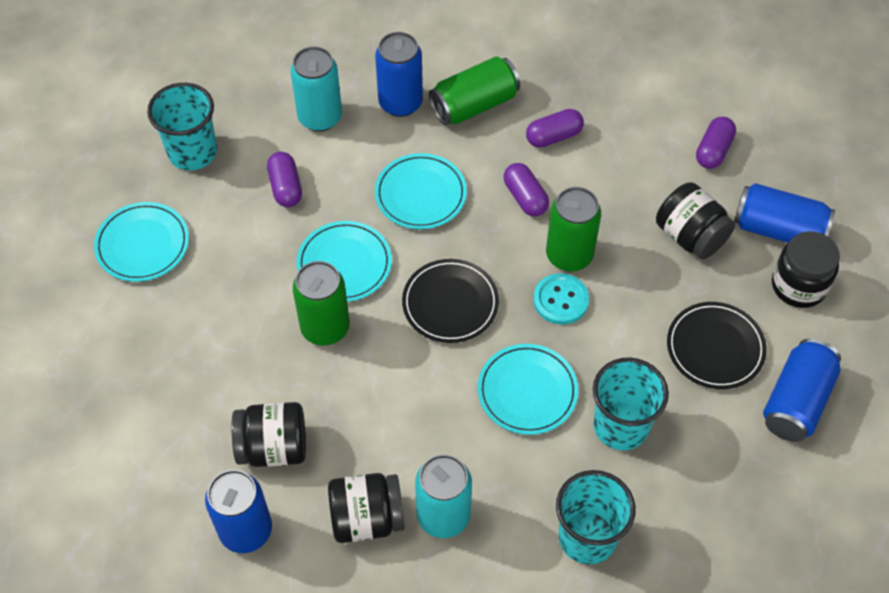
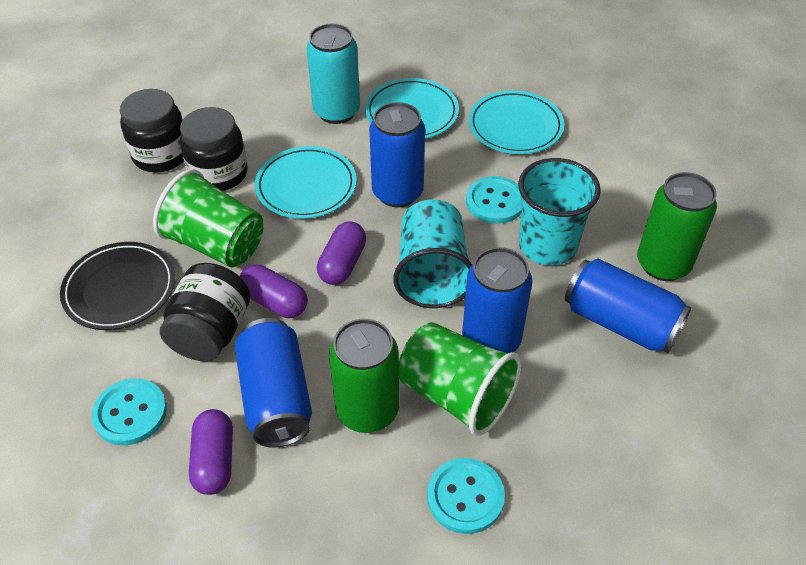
black jar: [231,402,306,467] [328,473,405,543] [656,182,735,259] [772,231,840,308] = 4 -> [120,89,184,172] [160,263,250,361] [180,107,248,191] = 3
black plate: [402,259,499,343] [667,302,767,389] = 2 -> [60,242,175,330] = 1
green can: [293,261,350,346] [429,56,520,125] [546,187,601,272] = 3 -> [329,319,399,433] [637,172,717,281] = 2
green cup: none = 0 -> [153,169,263,267] [399,322,522,436] = 2
purple capsule: [267,152,302,207] [504,163,549,217] [526,109,584,148] [696,117,736,169] = 4 -> [189,409,233,495] [240,265,308,318] [317,221,366,285] = 3
turquoise button: [533,273,589,325] = 1 -> [92,378,167,445] [427,458,505,534] [466,176,522,224] = 3
turquoise can: [290,46,342,132] [415,454,472,538] = 2 -> [306,24,360,124] = 1
turquoise cup: [147,83,217,170] [556,470,636,565] [593,358,669,450] = 3 -> [393,199,472,308] [518,158,601,265] = 2
turquoise plate: [94,202,189,282] [297,221,392,302] [375,153,467,229] [478,344,578,435] = 4 -> [255,146,357,219] [365,78,459,139] [469,90,564,154] = 3

